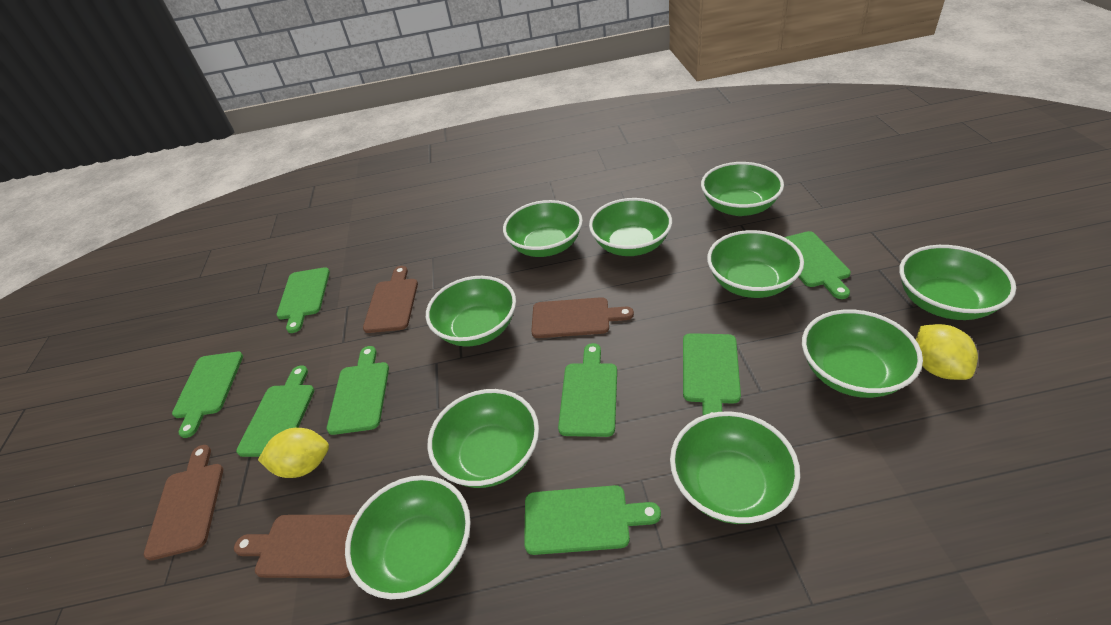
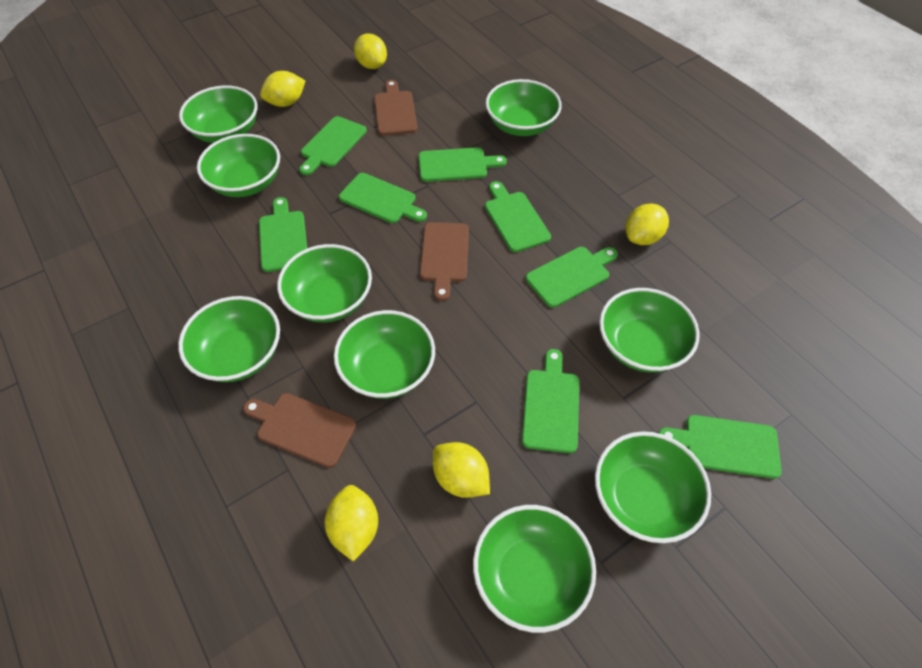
brown cutting board: [144,445,223,561] [234,515,356,578] [363,266,418,333] [531,297,634,338] = 4 -> [243,393,356,468] [374,80,418,136] [420,222,469,301] = 3
green bowl: [345,475,471,599] [426,276,516,347] [427,389,539,488] [503,200,583,257] [589,198,672,256] [670,411,800,524] [701,162,784,216] [707,230,804,298] [802,309,923,398] [899,245,1016,320] = 10 -> [178,296,280,382] [179,86,257,143] [197,134,280,197] [277,244,372,322] [334,310,435,399] [473,505,596,633] [486,79,562,136] [595,431,711,543] [599,288,700,373] = 9
yellow lemon: [258,428,329,478] [916,324,978,380] = 2 -> [260,71,305,107] [325,485,378,562] [354,33,387,69] [433,442,490,498] [626,203,669,245] = 5

